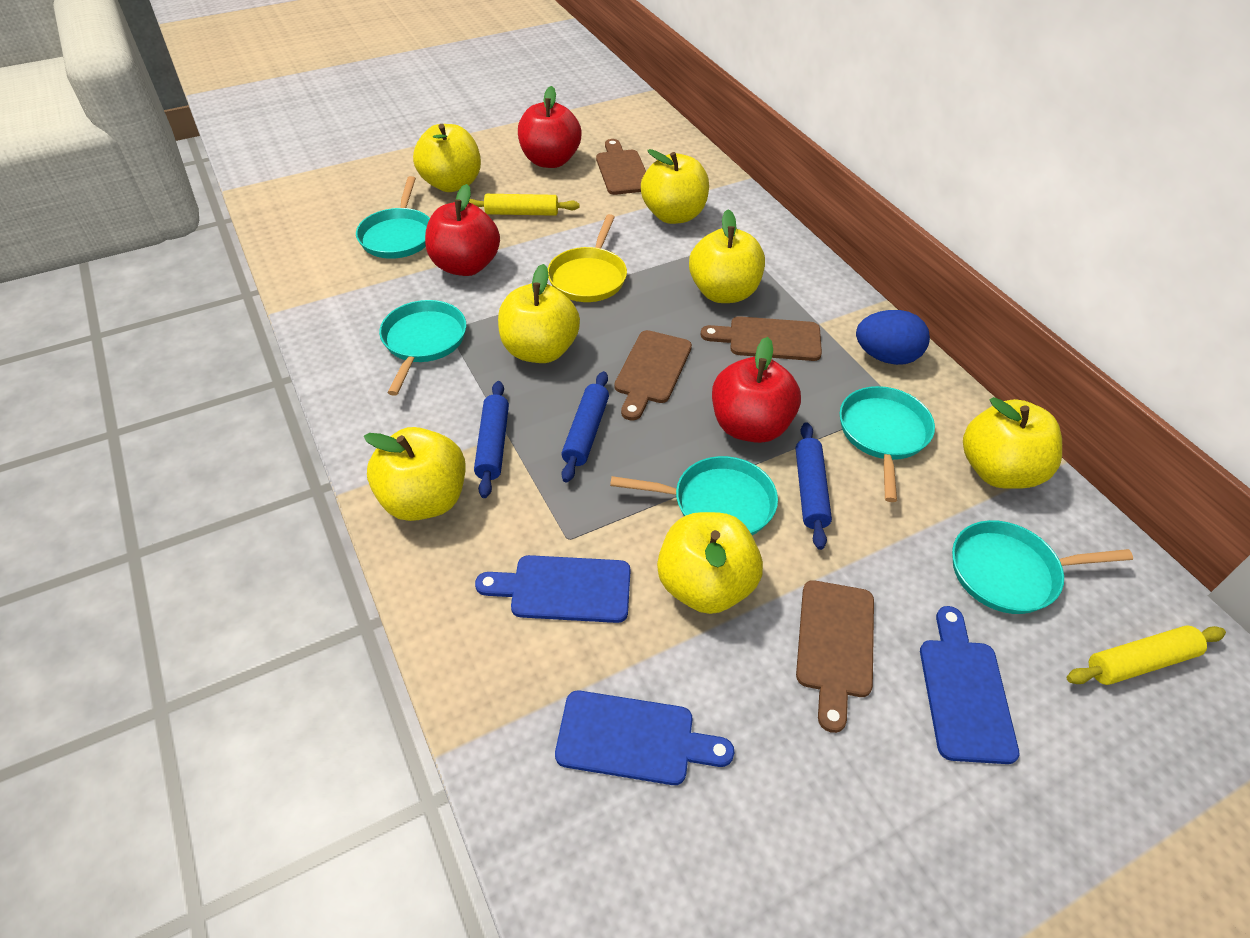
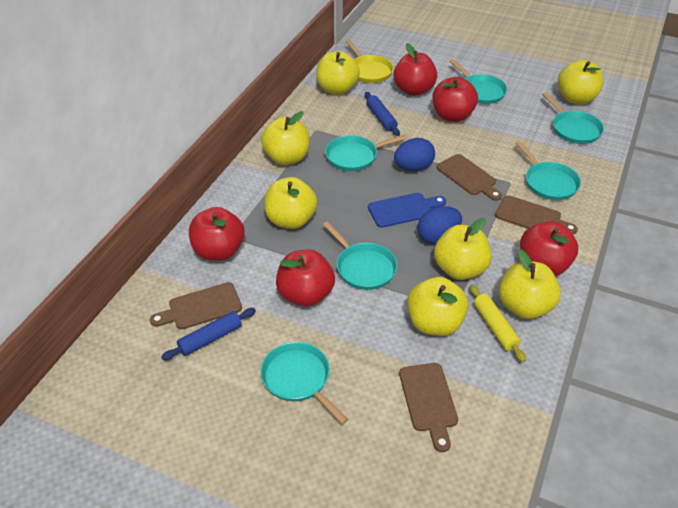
blue cutting board: [475,555,631,623] [555,691,734,785] [920,606,1019,764] = 3 -> [368,193,446,228] = 1
blue egg: [856,310,930,365] = 1 -> [394,138,435,171] [418,206,462,244] = 2
blue rolling pin: [474,381,509,498] [562,371,609,482] [796,422,832,550] = 3 -> [161,308,256,360] [365,92,400,136] = 2
red apple: [425,184,500,276] [518,86,581,168] [712,337,801,443] = 3 -> [189,207,245,261] [276,249,335,307] [393,43,437,96] [432,77,478,122] [520,221,578,276] = 5
turquoise pan: [356,176,430,259] [379,300,466,396] [610,456,778,535] [840,386,935,502] [952,520,1133,614] = 5 -> [260,342,348,424] [323,222,398,290] [325,135,407,171] [449,59,507,104] [515,141,581,200] [542,92,604,144] = 6
yellow rolling pin: [469,194,580,216] [1067,626,1226,685] = 2 -> [470,285,526,362] = 1

